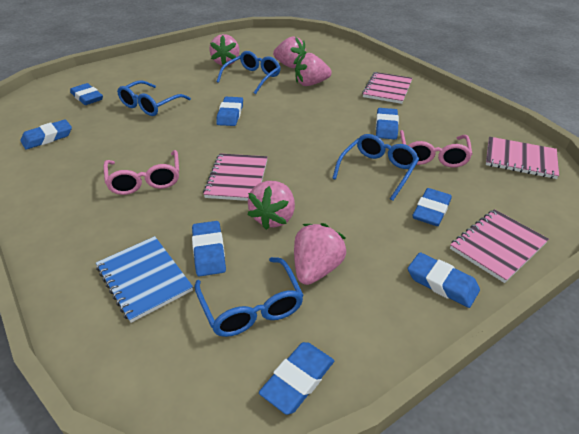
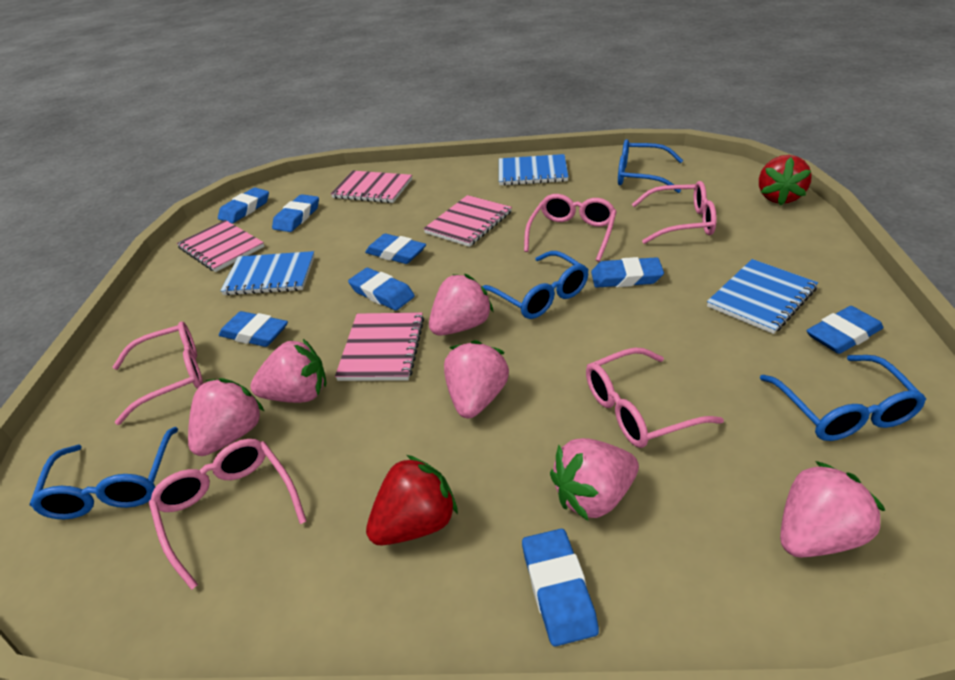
blue notebook: [96,236,193,323] = 1 -> [221,251,315,295] [499,154,568,186] [707,259,818,334] = 3
pink glasses: [104,150,179,195] [400,130,473,167] = 2 -> [113,322,203,425] [149,439,307,590] [524,194,617,262] [586,348,724,448] [632,181,716,244] = 5
pink strawberry: [209,34,239,65] [247,181,295,230] [273,36,307,68] [294,223,346,285] [295,53,332,86] = 5 -> [188,378,264,456] [250,339,326,403] [429,274,494,336] [444,340,509,418] [550,438,639,521] [780,461,886,557] = 6
red strawberry: none = 0 -> [366,455,458,545] [759,155,812,206] = 2

